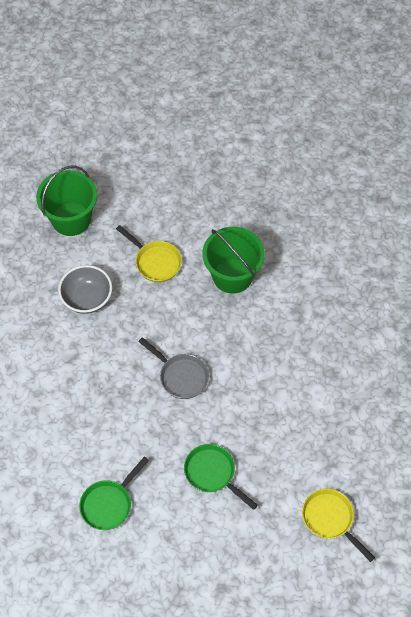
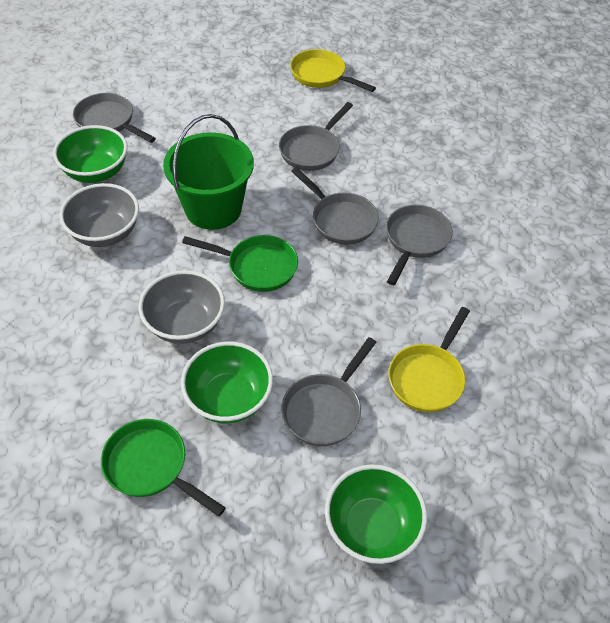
green bowl: none = 0 -> [53,125,128,183] [181,342,273,423] [325,464,427,564] = 3
green bucket: [36,166,97,236] [203,227,265,294] = 2 -> [163,114,254,230] = 1
grey bowl: [58,265,112,314] = 1 -> [60,183,139,247] [139,270,225,344] = 2
grey pan: [138,337,209,399] = 1 -> [73,93,156,143] [279,102,353,171] [282,337,376,446] [291,167,378,245] [386,205,453,285] = 5

